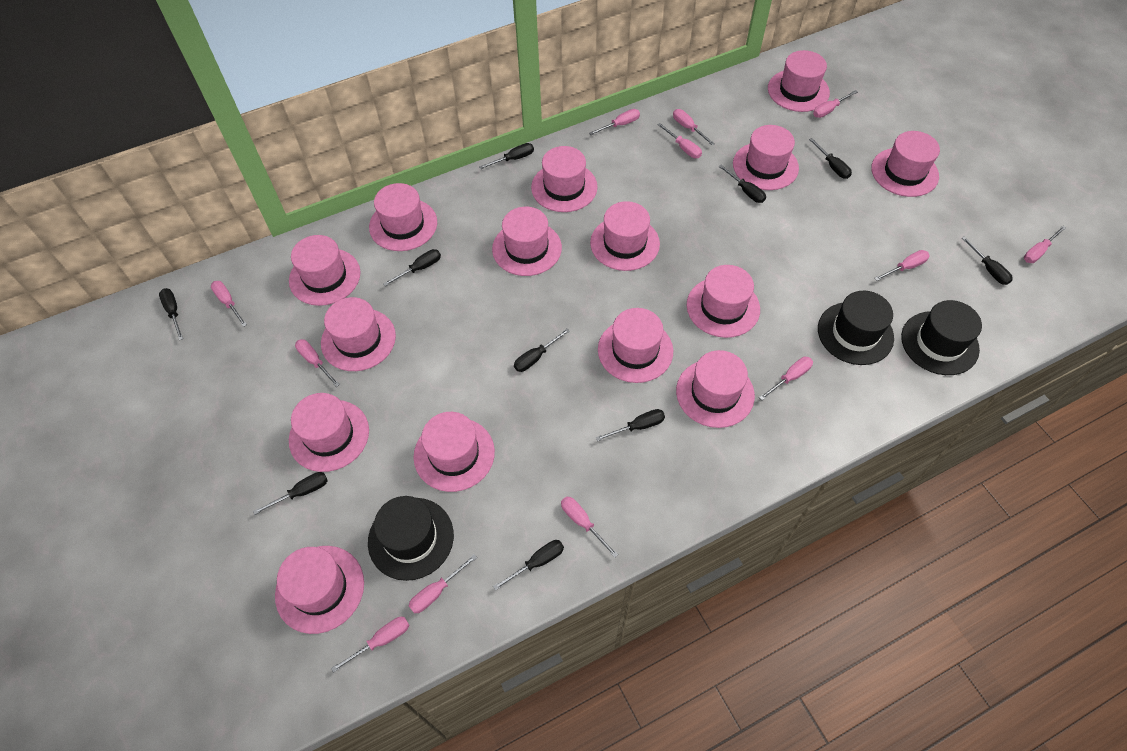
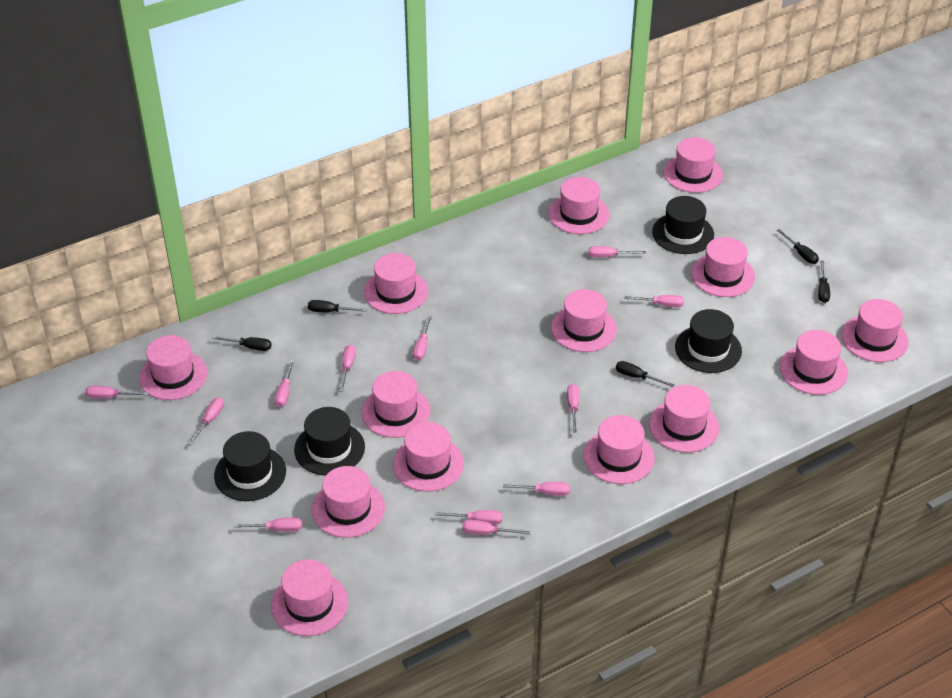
black hat: [368,496,454,581] [818,291,894,365] [901,300,982,375] = 3 -> [214,431,286,501] [294,407,365,475] [652,196,714,254] [675,309,742,373] = 4
black screwdriver: [159,288,183,340] [253,472,328,515] [383,249,441,286] [479,143,534,169] [493,540,564,591] [514,328,570,372] [596,409,665,441] [719,165,766,203] [809,138,852,179] [962,236,1013,285] = 10 -> [212,336,272,351] [308,300,367,312] [616,361,674,387] [777,229,819,264] [818,261,830,303] = 5
pink hat: [275,546,364,634] [289,235,360,306] [289,393,369,472] [321,297,396,371] [369,183,437,251] [413,412,495,492] [492,207,562,276] [531,146,598,212] [590,201,660,271] [598,308,673,383] [676,350,755,428] [686,265,760,338] [733,125,799,190] [768,50,830,112] [871,131,940,197] = 15 -> [139,335,207,400] [271,559,348,636] [312,466,385,538] [361,371,431,438] [364,253,428,314] [393,422,464,492] [548,177,609,234] [551,289,617,352] [583,415,655,484] [649,385,719,453] [664,137,723,193] [691,237,755,297] [780,330,848,395] [841,299,909,362] = 14

